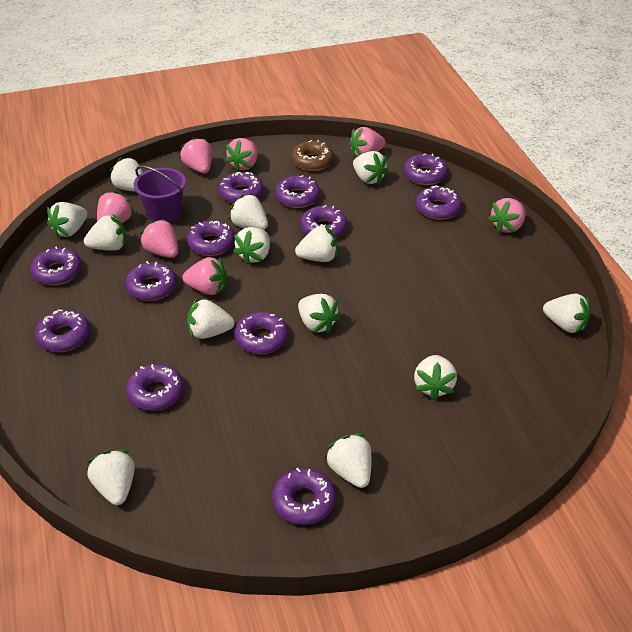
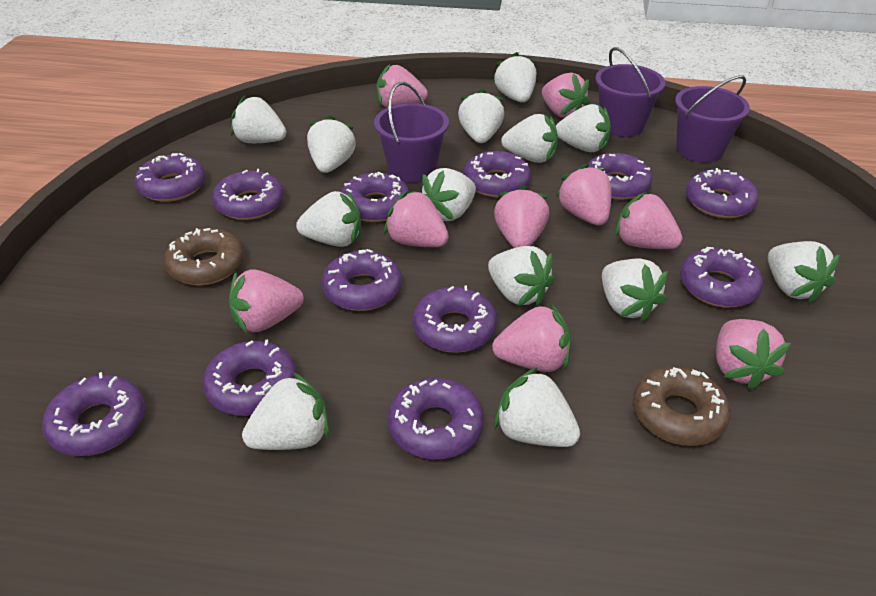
brown donut: [291,140,334,171] = 1 -> [164,228,244,285] [633,367,731,446] = 2
pink strawberry: [97,190,134,223] [140,219,178,258] [180,137,212,173] [182,257,226,295] [225,138,258,172] [349,127,386,158] [488,198,526,233] = 7 -> [229,269,304,333] [376,64,428,108] [384,190,449,247] [492,304,571,372] [494,185,549,248] [542,73,590,118] [556,164,611,225] [615,192,683,249] [716,319,791,390] = 9
purple bucket: [134,166,186,223] = 1 -> [374,82,449,183] [595,47,665,137] [675,75,750,163] = 3

